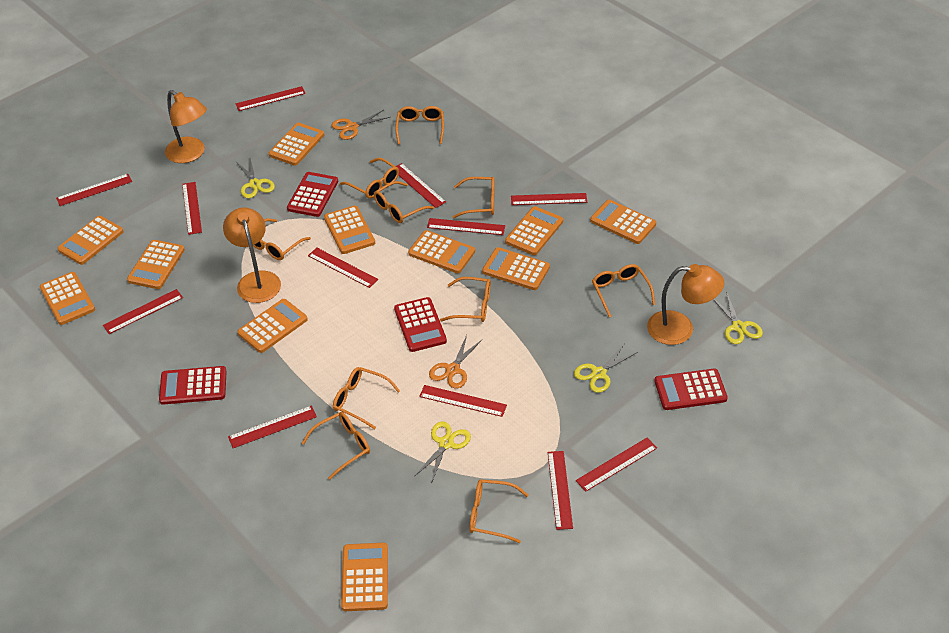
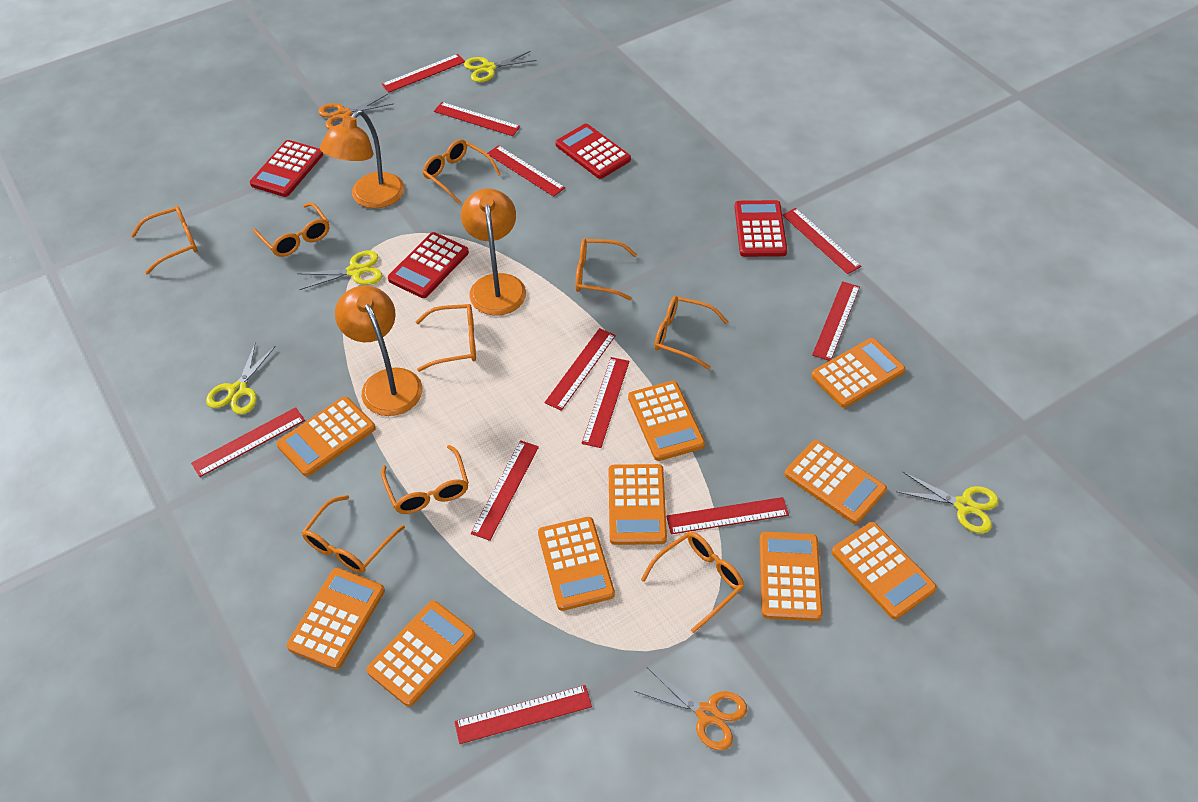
orange calculator: [40,272,95,325] [57,216,124,265] [127,240,185,289] [237,299,308,353] [269,123,324,166] [324,205,375,254] [341,543,388,611] [408,230,475,273] [482,247,550,290] [505,206,563,255] [590,200,656,244] = 11 -> [276,397,376,477] [287,568,385,670] [366,601,475,707] [538,517,615,611] [609,464,667,545] [628,381,705,461] [759,532,823,621] [784,440,887,524] [811,338,906,408] [832,522,937,620] = 10
orange glasses: [253,218,311,260] [302,412,370,480] [333,367,400,429] [340,158,399,199] [374,181,434,223] [395,106,444,144] [440,277,491,322] [453,177,495,218] [469,479,529,543] [592,264,655,317] = 10 -> [131,206,198,274] [253,202,329,257] [301,495,405,573] [381,445,469,514] [415,304,476,372] [422,139,501,204] [575,238,637,300] [641,532,744,633] [654,296,728,369] = 9
red ruler: [56,174,132,206] [103,289,183,334] [182,182,202,235] [228,406,317,448] [236,86,306,111] [308,248,378,288] [396,163,446,208] [419,385,507,417] [427,218,505,235] [511,193,587,205] [548,451,573,530] [576,438,657,492] = 12 -> [191,407,305,477] [381,54,465,93] [434,102,520,136] [454,685,592,744] [471,440,539,541] [487,145,565,197] [544,328,616,411] [582,357,629,448] [666,497,789,534] [782,208,861,274] [812,281,860,361] = 11

